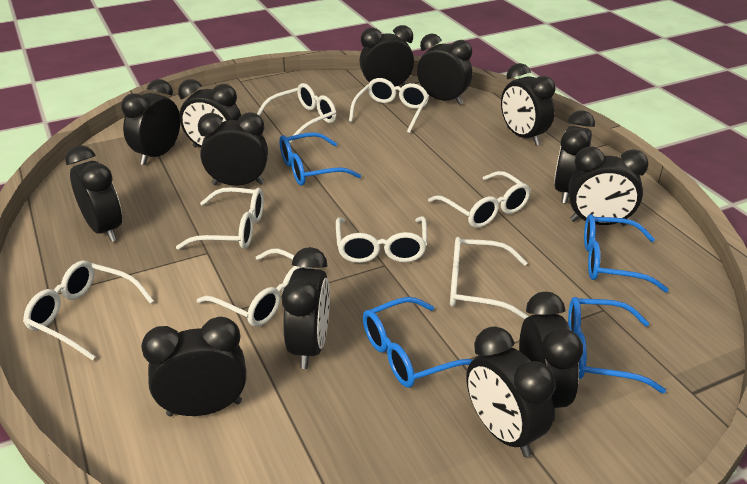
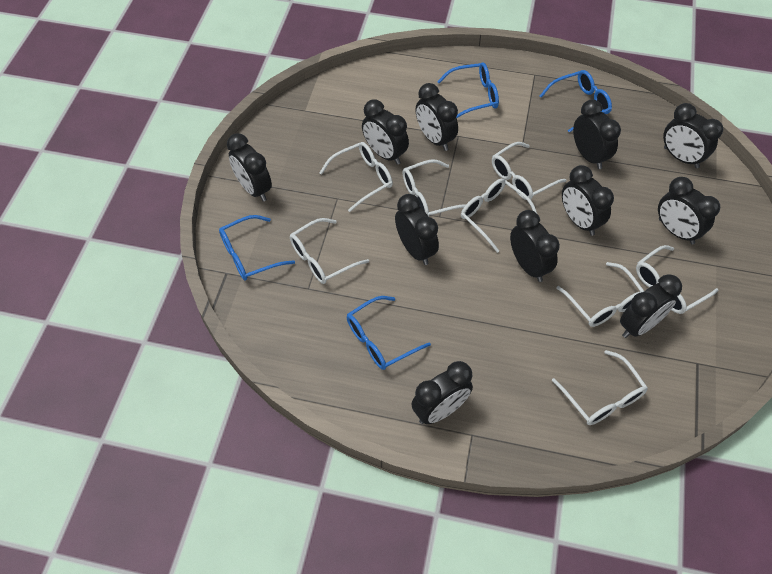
black clock: [65,145,122,242] [121,79,180,165] [141,317,247,417] [178,79,241,148] [198,112,268,186] [282,247,330,369] [359,25,414,90] [417,34,472,105] [466,327,556,457] [501,63,555,146] [519,292,583,422] [554,111,595,204] [568,146,648,226] = 13 -> [227,133,272,202] [362,99,409,165] [395,194,439,265] [411,361,473,424] [416,83,458,151] [510,210,560,282] [562,165,614,236] [573,99,621,169] [620,274,682,338] [658,177,720,244] [663,103,723,168] = 11

